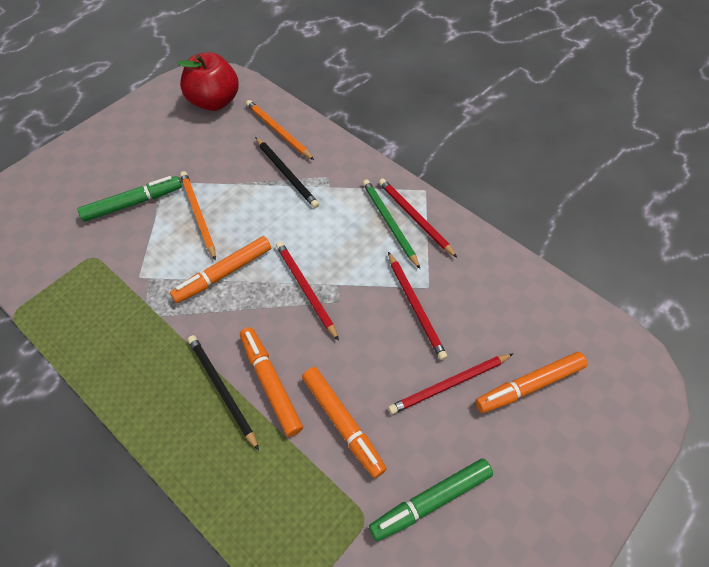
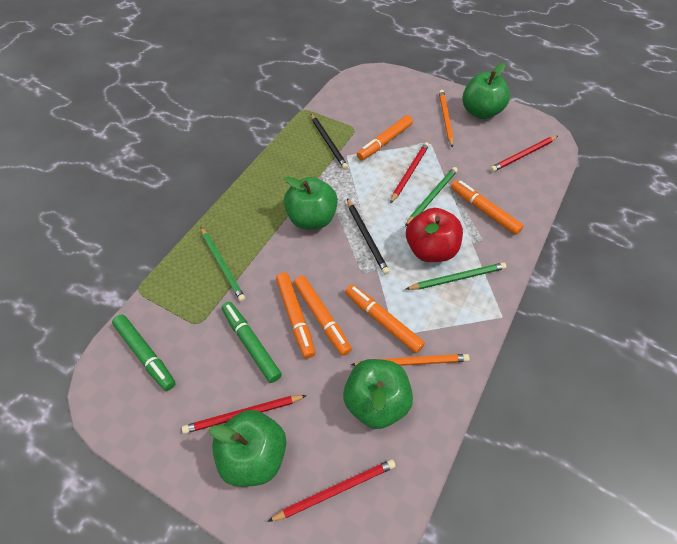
green apple: none = 0 -> [209,410,286,487] [284,177,338,229] [343,359,413,429] [462,63,510,119] = 4
green pencil: [363,179,420,269] = 1 -> [201,227,246,302] [405,167,458,227] [406,262,506,290] = 3
orange marker: [170,236,271,303] [240,327,303,437] [302,367,386,478] [475,352,588,413] = 4 -> [276,273,315,358] [294,276,352,356] [345,284,425,353] [357,115,413,160] [451,180,524,235] = 5

